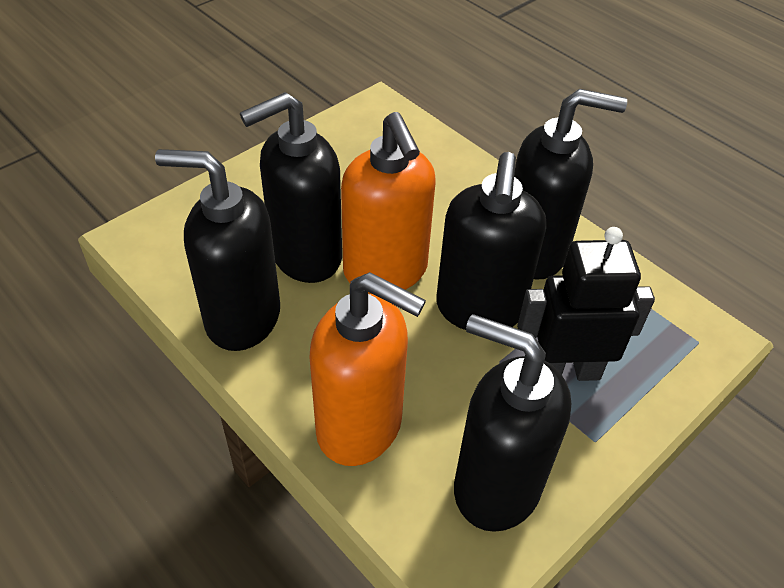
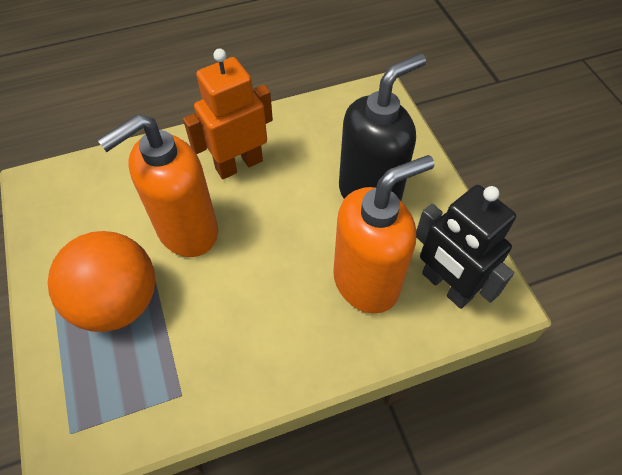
black soap dispenser: [155,149,280,351] [240,92,342,283] [436,152,546,330] [454,314,571,532] [514,89,627,279] = 5 -> [339,53,426,201] = 1
orange ball: none = 0 -> [48,231,155,332] = 1
orange robot: none = 0 -> [183,48,273,179] = 1

